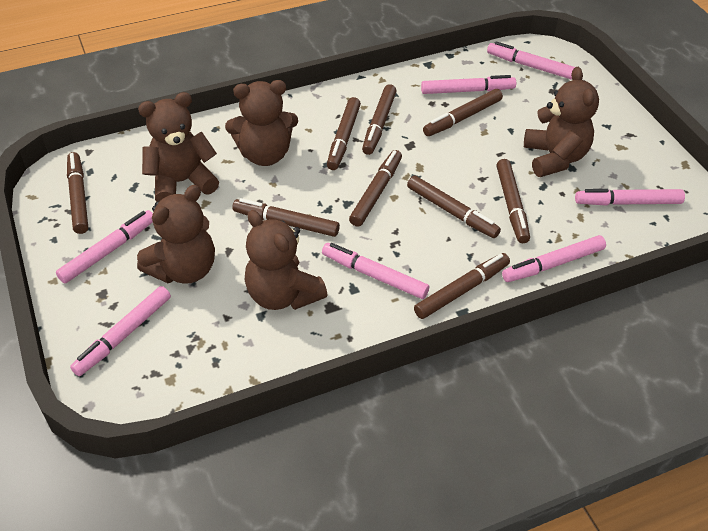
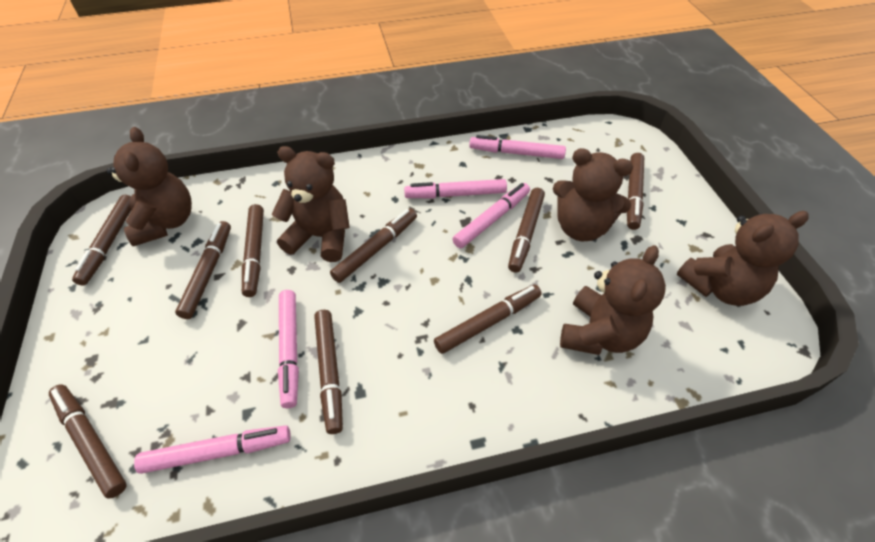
pink marker: [56,210,153,283] [70,286,171,376] [322,243,429,299] [421,75,516,94] [487,41,575,80] [502,235,606,282] [575,189,685,206] = 7 -> [134,425,291,474] [278,290,299,408] [404,179,507,198] [452,183,530,248] [469,135,566,159] = 5

